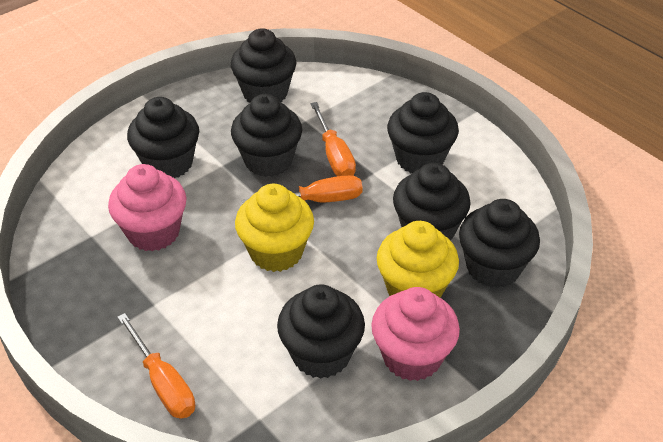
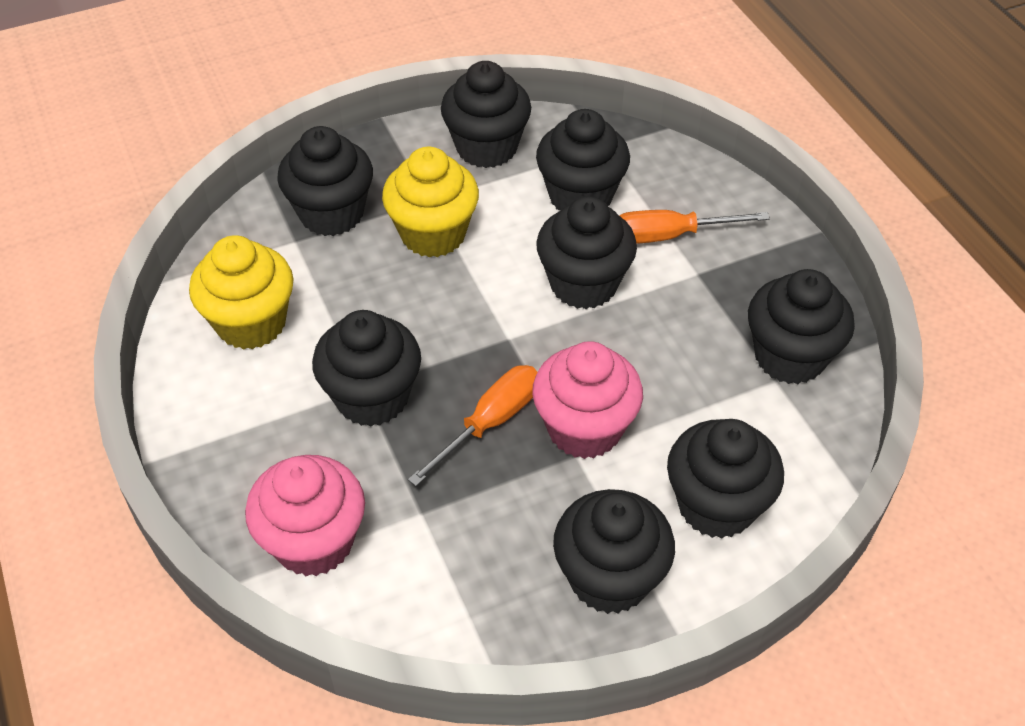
black cupcake: [127,97,199,178] [231,28,297,103] [231,94,302,177] [277,284,365,379] [387,92,459,173] [393,163,471,241] [459,199,540,288] = 7 -> [277,126,373,236] [312,310,421,427] [441,61,531,168] [536,109,630,210] [536,196,637,309] [553,489,675,614] [667,419,784,539] [748,269,855,384] = 8
orange screwdriver: [117,313,195,419] [242,175,363,204] [310,102,356,176] = 3 -> [408,365,537,486] [619,210,770,244] = 2

